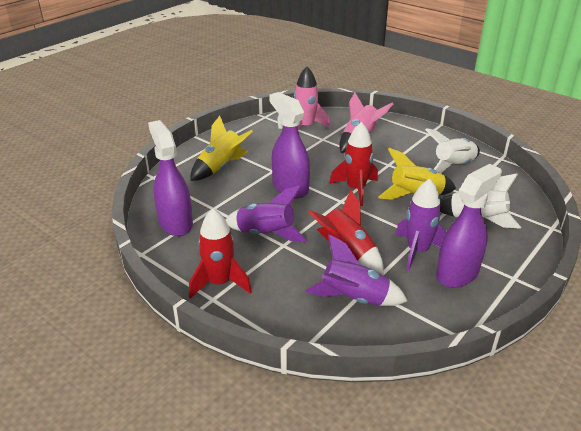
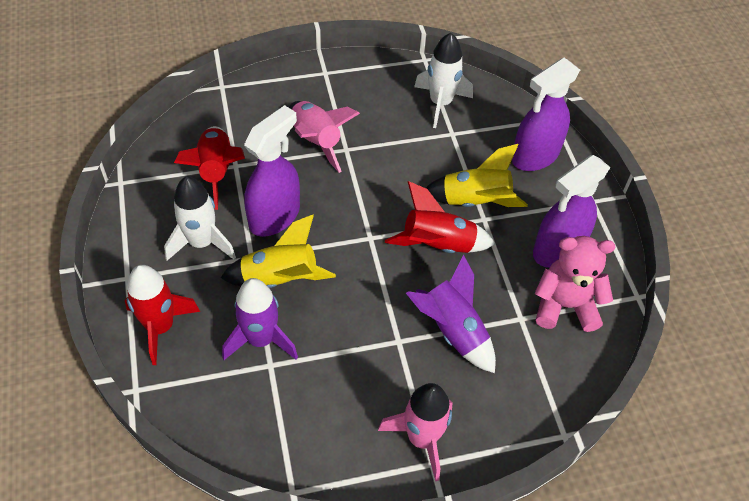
pink teddy bear: none = 0 -> [535,236,615,332] = 1
purple rocket: [226,185,308,242] [305,234,408,306] [395,179,446,271] = 3 -> [222,278,298,360] [406,255,496,373] = 2

